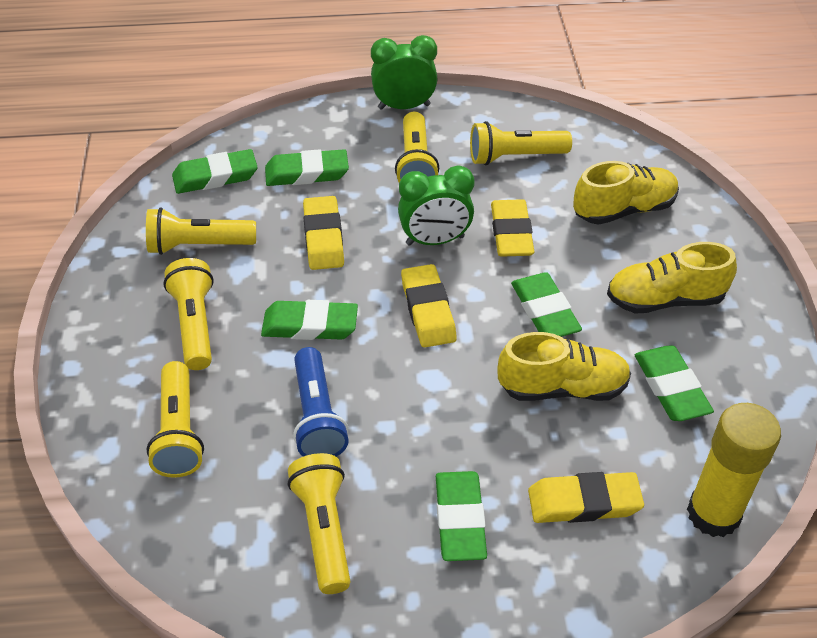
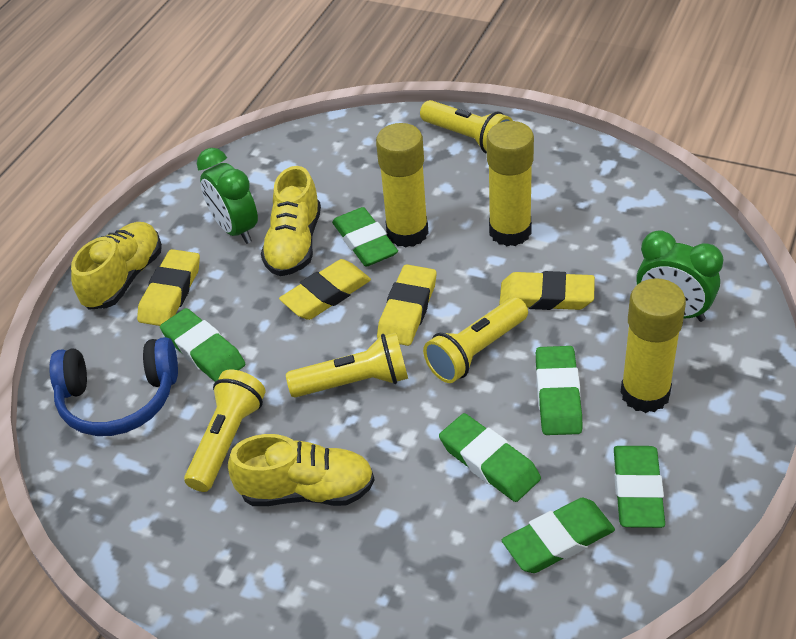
blue flashlight: [293,347,349,457] = 1 -> none = 0
blue headphones: none = 0 -> [49,337,178,436] = 1
yellow flashlight: [146,207,256,255] [146,361,204,478] [163,258,214,370] [288,453,351,594] [395,112,439,183] [470,121,572,165] = 6 -> [184,370,266,492] [286,333,408,398] [420,100,513,154] [423,297,528,383] = 4
yellow glue stick: [687,403,781,537] = 1 -> [376,123,429,248] [487,121,534,246] [620,278,686,413] = 3

